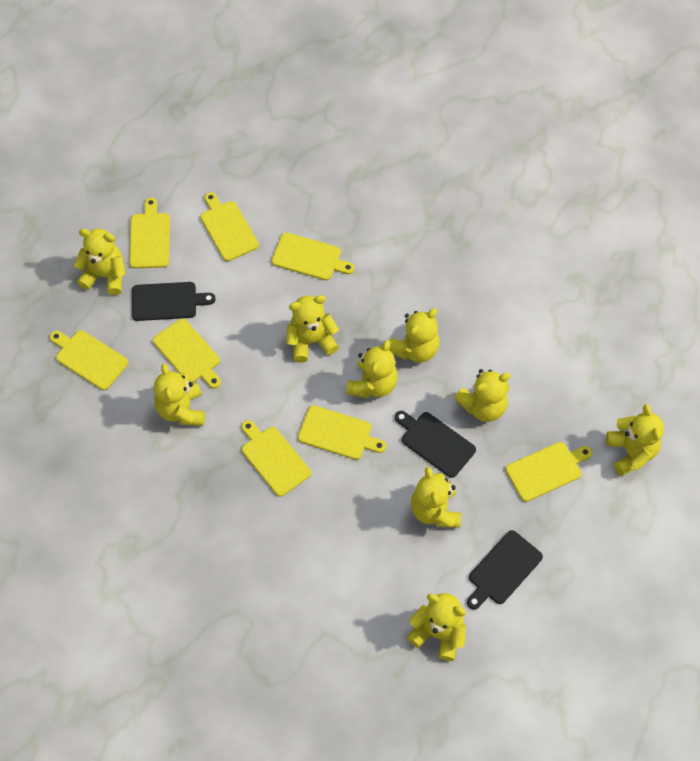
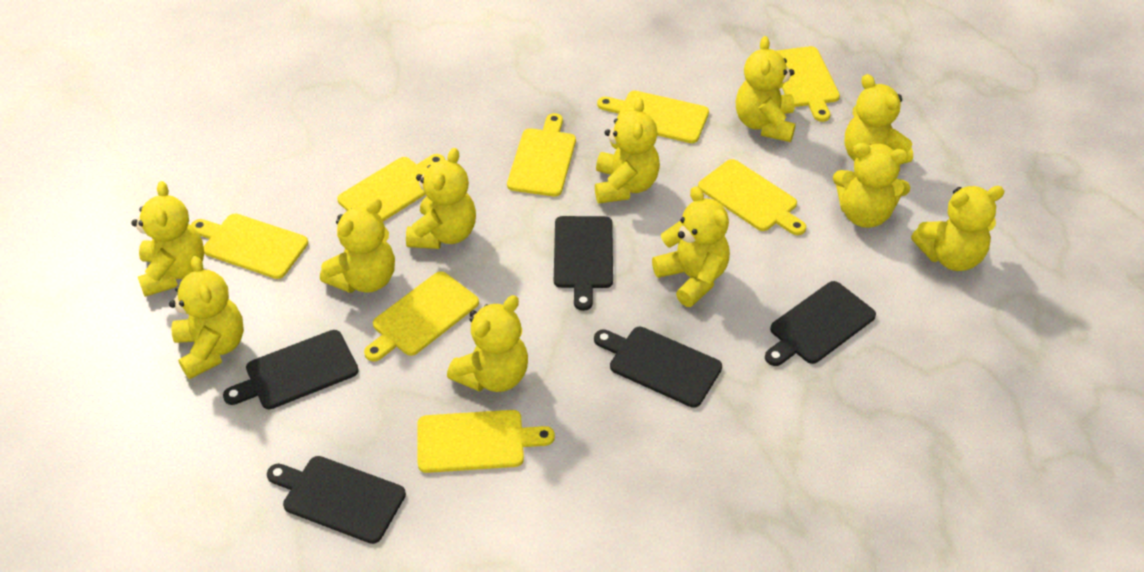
black cutting board: [132,282,216,321] [395,411,476,478] [467,530,543,610] = 3 -> [223,330,359,409] [267,456,406,544] [554,216,613,311] [594,327,722,408] [765,281,876,366] = 5
yellow teddy bear: [74,228,126,295] [154,364,205,426] [286,295,339,362] [346,340,398,398] [389,308,439,363] [407,593,466,661] [411,467,461,528] [454,369,511,422] [606,404,664,476] = 9 -> [131,181,204,297] [169,256,244,379] [320,198,395,293] [406,148,476,249] [447,295,528,392] [595,98,660,203] [652,186,730,307] [736,36,796,142] [833,143,910,228] [844,74,913,164] [911,186,1005,271] = 11

